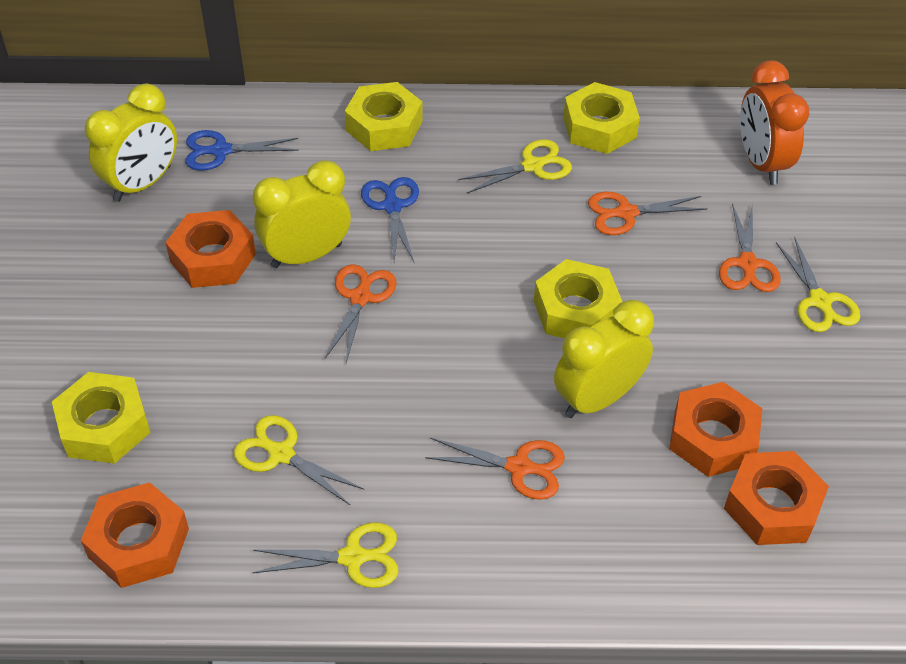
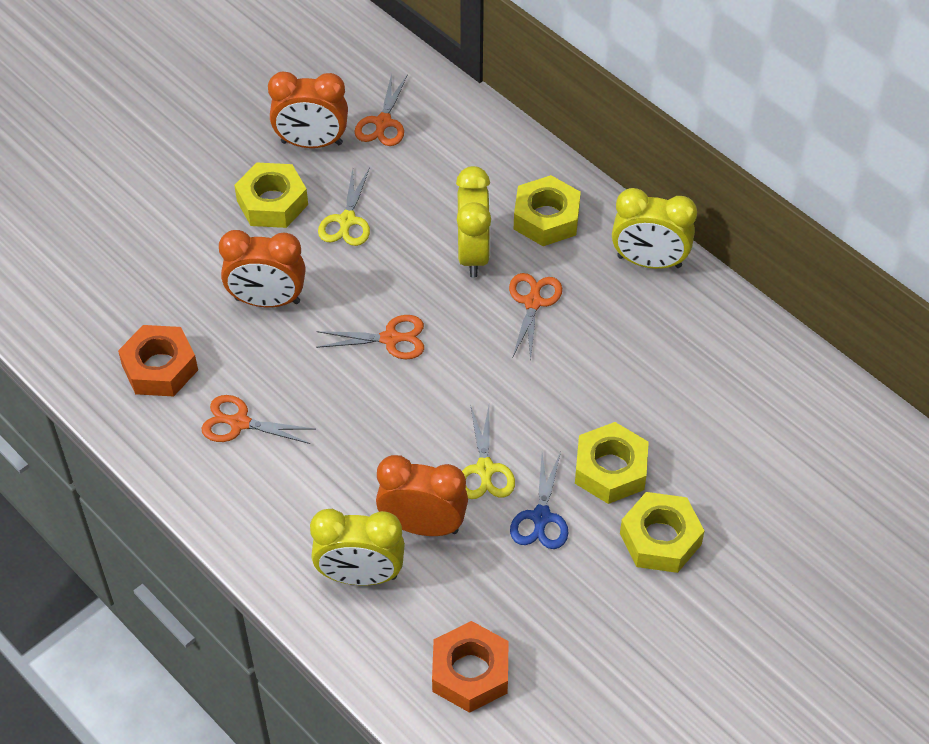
blue scissors: [185,130,299,171] [361,177,419,262] = 2 -> [510,452,568,549] = 1
orange clock: [740,60,809,185] = 1 -> [219,230,306,307] [268,72,348,148] [376,455,468,536] = 3
orange nut: [81,482,189,588] [165,210,256,288] [669,382,763,477] [724,451,829,545] = 4 -> [118,325,198,396] [432,621,509,713] = 2
yellow scissors: [234,415,364,505] [252,523,399,588] [458,139,572,193] [776,237,860,332] = 4 -> [318,167,370,246] [462,404,515,499] = 2

